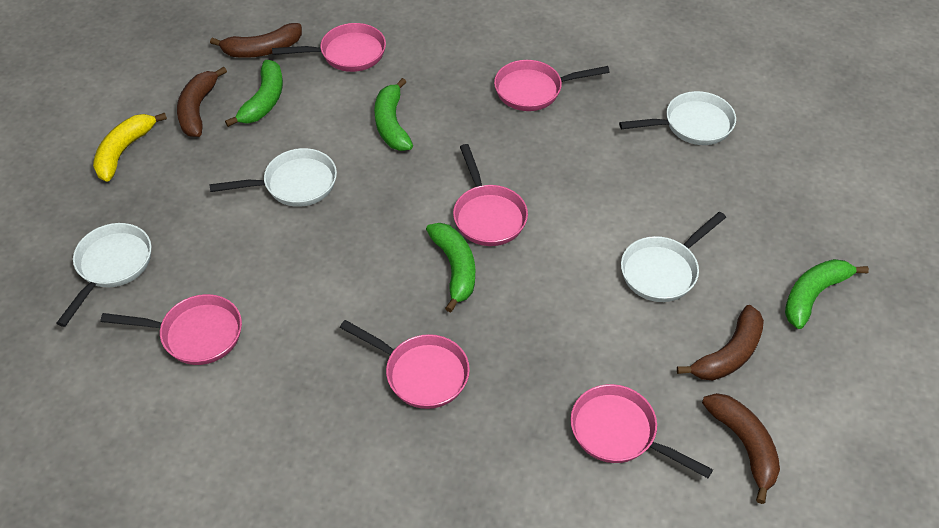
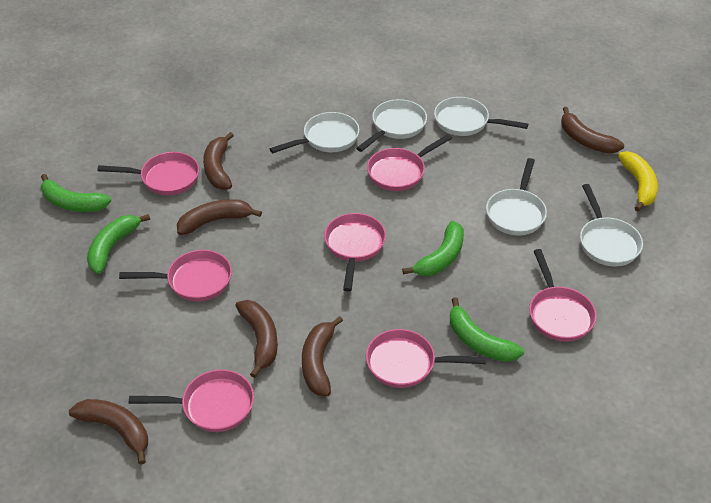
brown banana: [177,67,227,137] [210,23,302,58] [677,305,764,380] [702,393,780,504] = 4 -> [69,399,148,465] [177,199,262,235] [203,132,234,190] [235,300,278,378] [302,316,343,396] [561,107,624,154] = 6
pink pan: [101,294,242,365] [272,23,386,72] [340,320,470,409] [453,144,528,246] [494,60,610,111] [570,384,713,478] = 6 -> [98,152,199,195] [119,250,232,301] [129,369,254,432] [324,213,386,292] [366,329,486,388] [367,134,452,191] [529,249,596,342] = 7
white pan: [56,223,151,327] [209,148,337,207] [619,91,736,145] [621,211,726,302] = 4 -> [270,112,359,153] [356,99,427,152] [434,97,528,136] [486,158,547,235] [580,184,643,267] = 5

